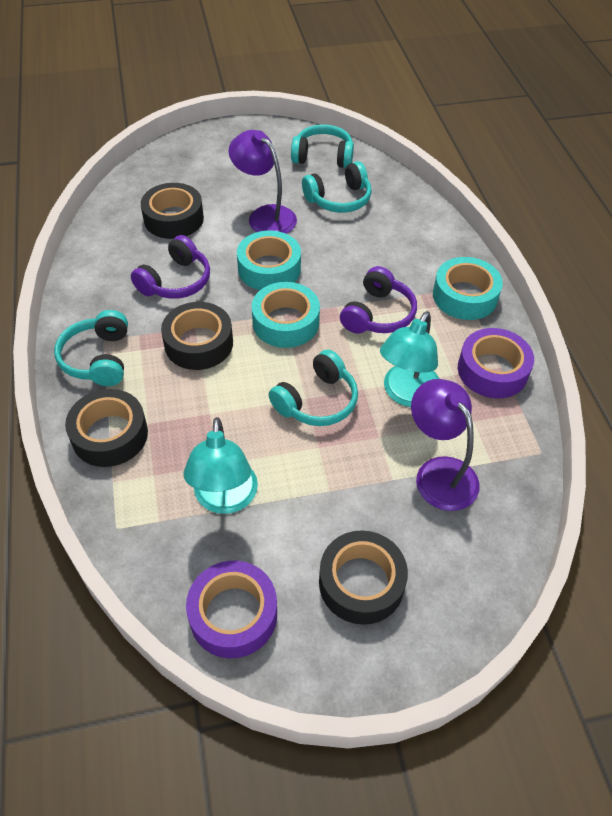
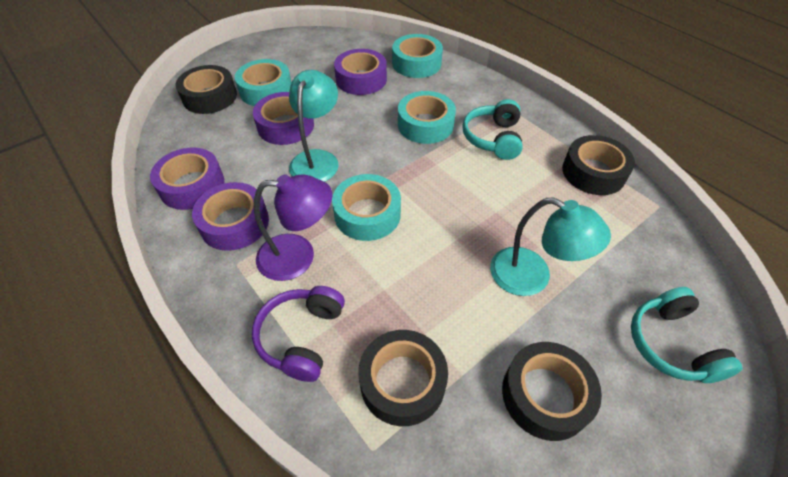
purple headphones: [131,235,210,299] [340,266,417,334] = 2 -> [252,286,345,382] = 1
purple lamp: [229,130,297,234] [411,379,480,511] = 2 -> [254,174,332,281] = 1
purple tape: [186,561,277,658] [458,328,534,398] = 2 -> [150,148,225,210] [192,182,269,251] [253,92,314,145] [334,49,387,95] = 4
turquoise headphones: [54,310,128,386] [269,349,358,426] [291,125,354,168] [302,161,372,213] = 4 -> [462,99,523,160] [631,287,743,383] = 2
turquoise tape: [237,231,301,290] [252,282,320,348] [433,257,503,320] = 3 -> [235,59,291,106] [332,174,401,241] [392,34,443,78] [398,91,456,144] = 4

